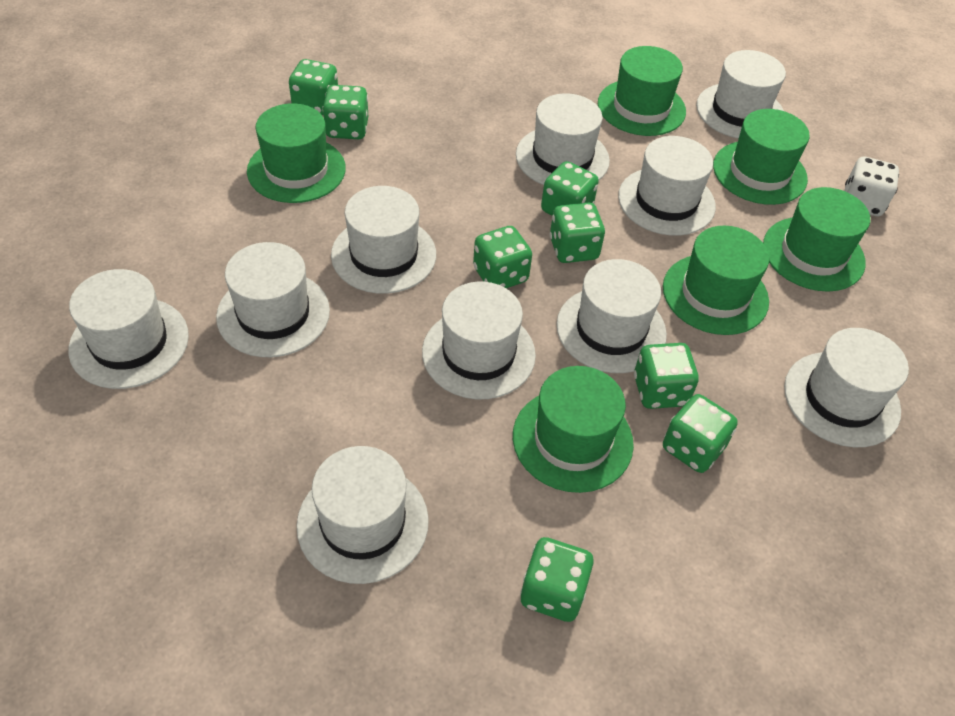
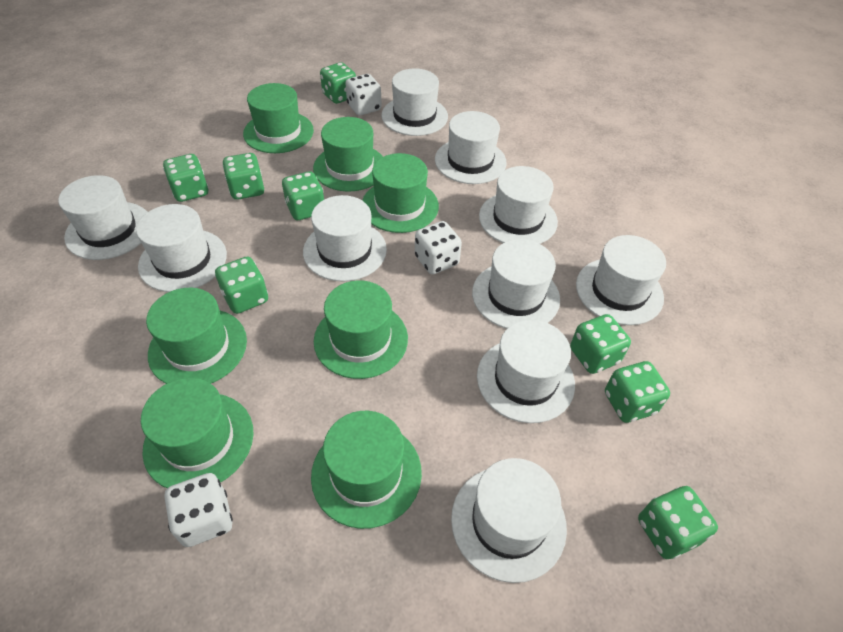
green hat: [247,103,346,203] [513,366,634,493] [598,46,686,136] [663,226,769,335] [713,109,810,205] [763,187,870,292] = 6 -> [141,378,254,488] [146,288,247,384] [243,83,314,153] [311,411,422,529] [313,117,383,192] [314,280,408,379] [362,153,439,233] = 7
white dice: [845,157,899,216] = 1 -> [164,473,233,547] [345,74,382,115] [415,221,462,274] = 3

